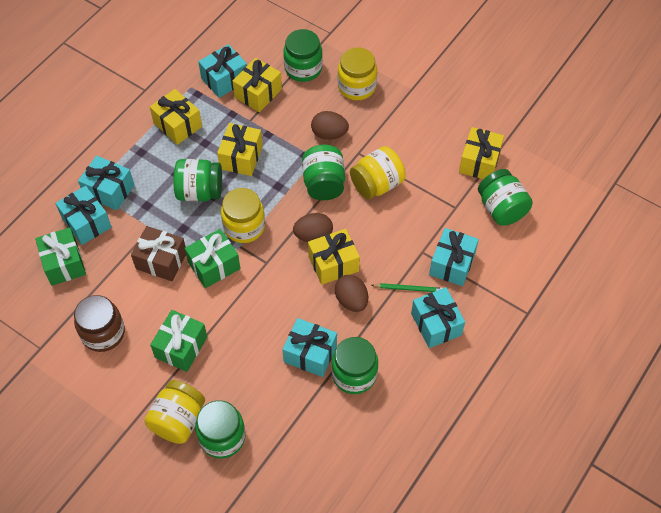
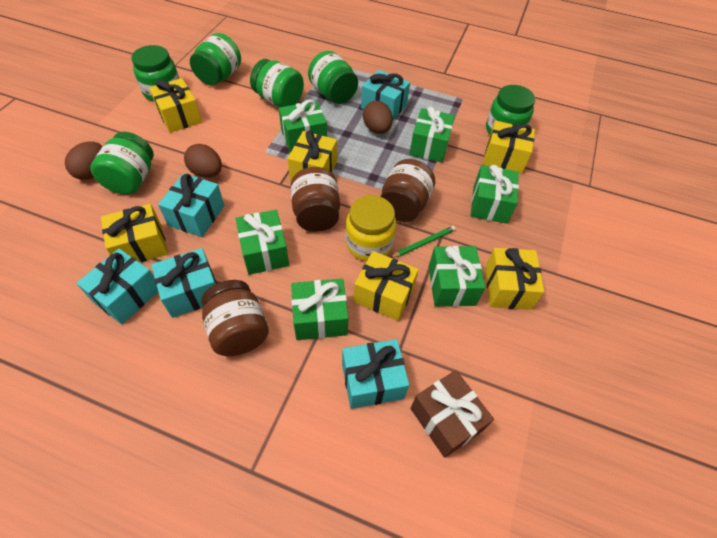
brown jar: [74,295,125,352] = 1 -> [201,280,269,356] [290,167,340,232] [380,159,435,222] = 3
green gift: [35,227,86,286] [150,310,207,372] [185,229,241,288] = 3 -> [235,210,289,275] [279,99,327,152] [291,279,348,340] [409,107,455,162] [429,246,485,307] [471,165,519,224] = 6
turquoise gift: [56,186,112,245] [78,156,134,211] [198,44,247,98] [282,318,337,377] [411,287,465,348] [429,228,479,286] = 6 -> [76,249,158,324] [151,248,217,318] [158,173,225,237] [342,339,410,409] [361,70,410,120] = 5
yellow gift: [150,89,202,145] [217,123,263,176] [233,58,282,112] [308,229,360,285] [459,127,504,179] = 5 -> [101,204,168,263] [149,78,202,133] [288,130,337,181] [354,251,419,321] [483,121,535,174] [485,248,544,310] = 6
yellow jar: [145,380,205,444] [221,188,265,243] [338,47,377,100] [350,146,406,199] = 4 -> [345,195,396,261] = 1

